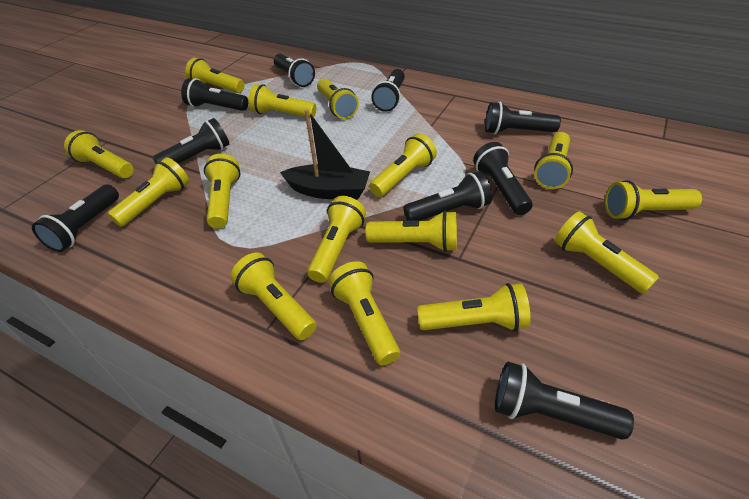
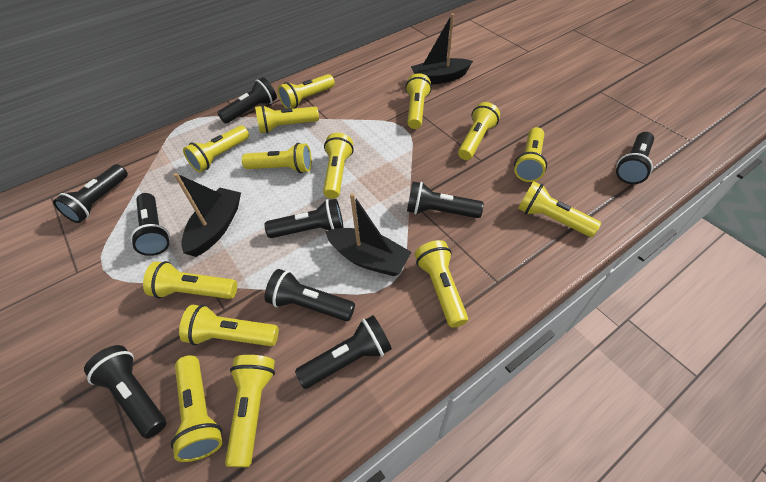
black boat: [280,109,370,199] = 1 -> [174,173,241,257] [325,193,411,276] [411,13,473,85] = 3
yellow flashlight: [64,130,134,178] [108,157,189,227] [185,58,245,93] [204,154,240,229] [231,252,317,340] [248,84,316,118] [307,196,366,283] [317,78,359,119] [329,261,400,366] [365,211,457,252] [369,133,437,197] [417,283,531,331] [534,132,573,189] [554,211,659,294] [605,180,702,220] = 15 -> [143,261,237,299] [171,355,222,462] [179,304,279,346] [183,125,249,172] [225,355,275,467] [242,143,312,173] [255,105,319,134] [278,74,335,109] [323,133,354,199] [405,73,432,129] [415,240,468,328] [458,102,500,160] [514,127,547,182] [518,181,601,237] = 14

